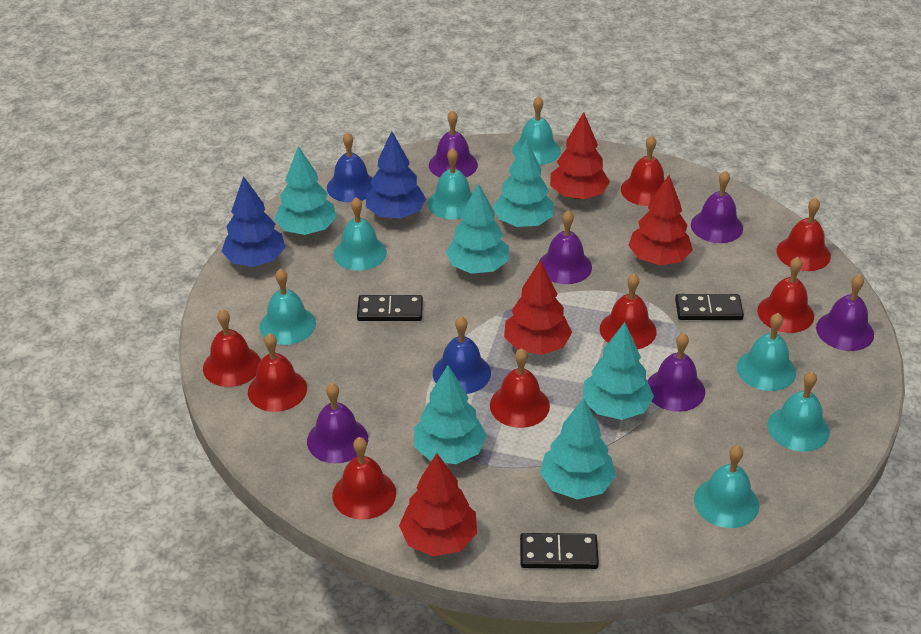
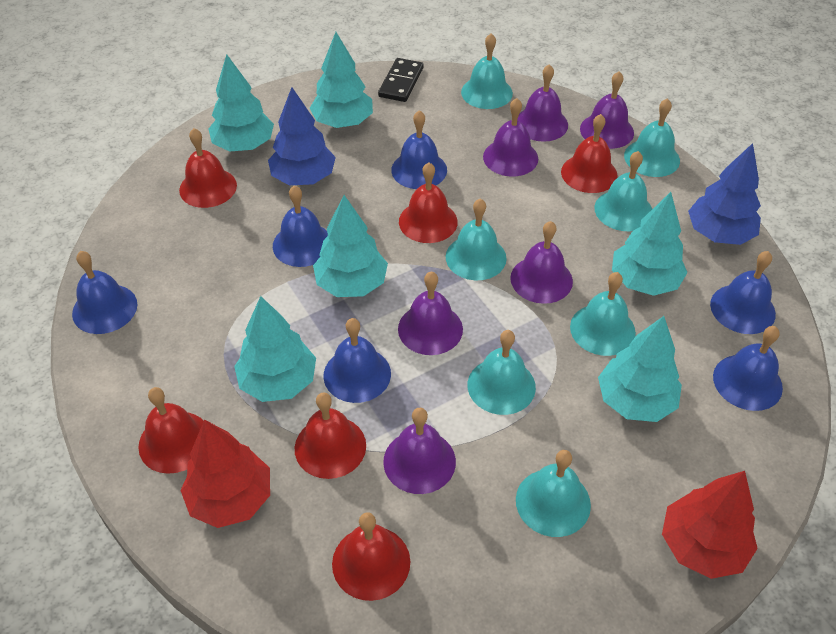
black domino: [357,295,423,321] [520,533,599,569] [675,294,744,320] = 3 -> [378,58,423,102] = 1
blue bell: [327,132,373,202] [433,316,491,394] = 2 -> [72,251,138,334] [273,185,328,267] [324,318,391,403] [391,110,447,189] [710,251,776,334] [713,326,783,411] = 6
red bell: [203,309,261,387] [248,333,307,412] [332,437,396,520] [490,348,550,428] [600,274,657,349] [621,135,665,206] [757,257,814,333] [777,198,831,271] = 8 -> [138,387,204,474] [179,128,237,208] [295,392,366,479] [332,512,410,601] [399,162,458,243] [561,114,618,193] = 6
red tree: [399,453,477,556] [504,260,572,355] [550,112,610,199] [628,175,693,265] = 4 -> [180,420,270,528] [662,471,758,579] = 2

